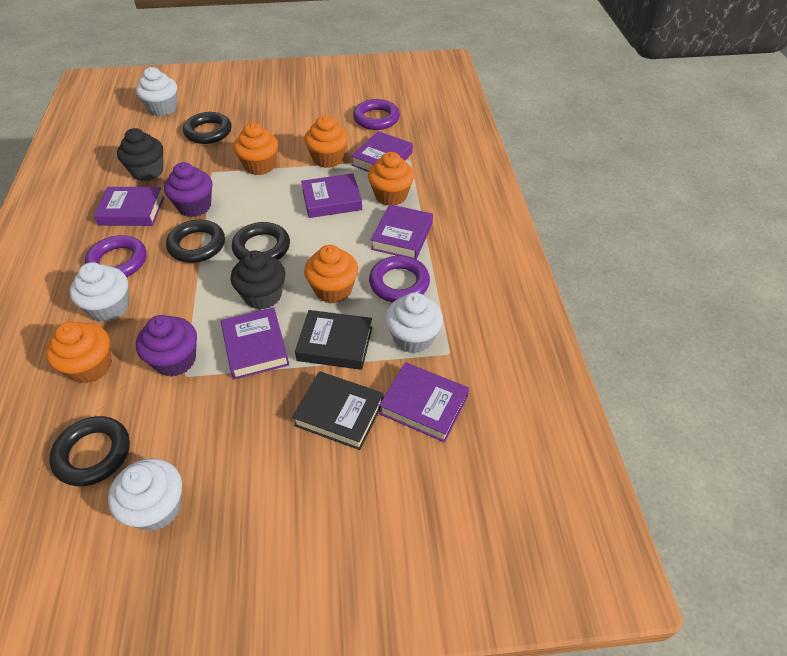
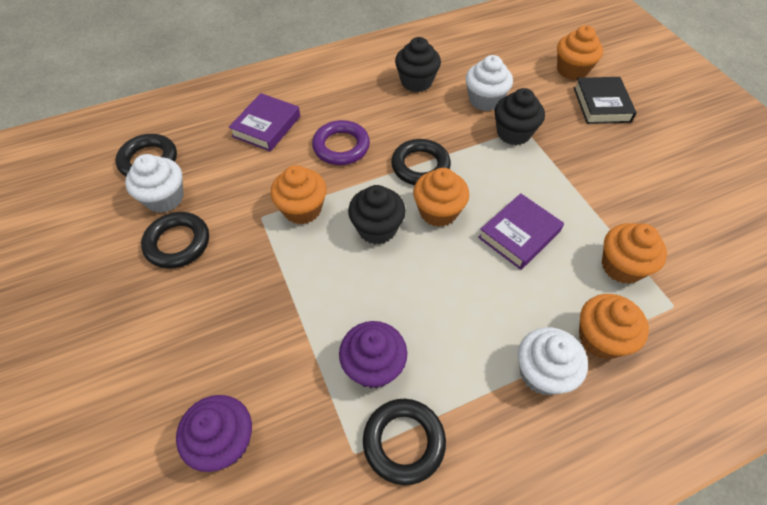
black book: [292,371,384,450] [295,310,372,370] = 2 -> [574,77,637,124] = 1
black cupcake: [117,128,163,181] [231,250,286,309] = 2 -> [348,185,406,245] [395,37,441,92] [495,88,545,145] = 3
purple book: [93,187,164,226] [221,307,289,380] [301,173,362,218] [351,131,413,172] [371,204,433,260] [379,362,469,443] = 6 -> [229,93,300,152] [478,193,564,270] = 2
purple ring: [85,235,147,277] [353,99,400,130] [369,256,430,302] = 3 -> [312,120,370,165] = 1
white cupcake: [70,262,129,322] [108,458,182,531] [136,67,177,116] [385,293,443,353] = 4 -> [125,154,183,213] [466,55,513,111] [518,327,588,395] = 3

